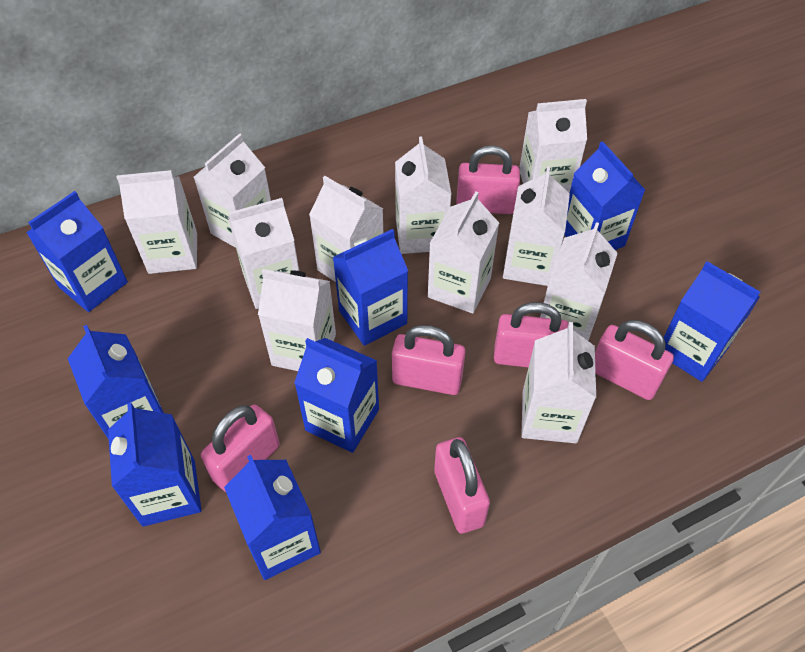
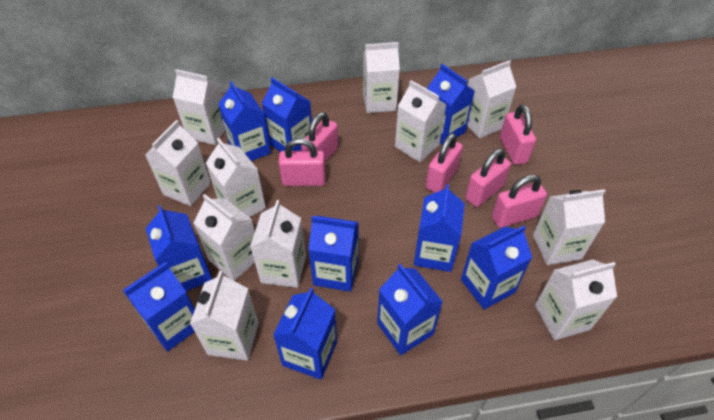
blue carton: [26,191,128,312] [68,325,164,439] [108,402,201,527] [224,455,321,580] [294,338,379,453] [333,229,408,346] [564,141,645,250] [663,261,760,382] = 8 -> [123,262,195,351] [146,205,212,291] [218,81,271,161] [262,78,312,152] [273,288,337,380] [308,216,359,292] [377,264,443,355] [414,184,465,272] [427,64,475,144] [461,226,533,310] = 10

